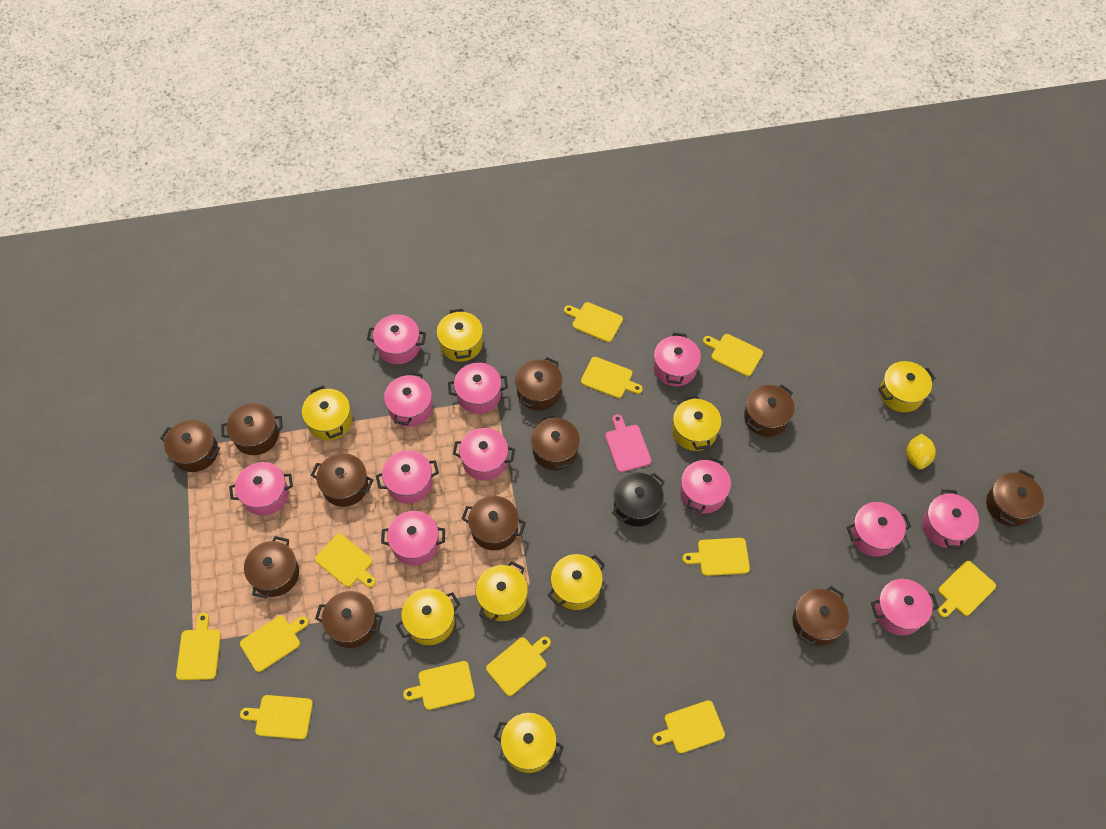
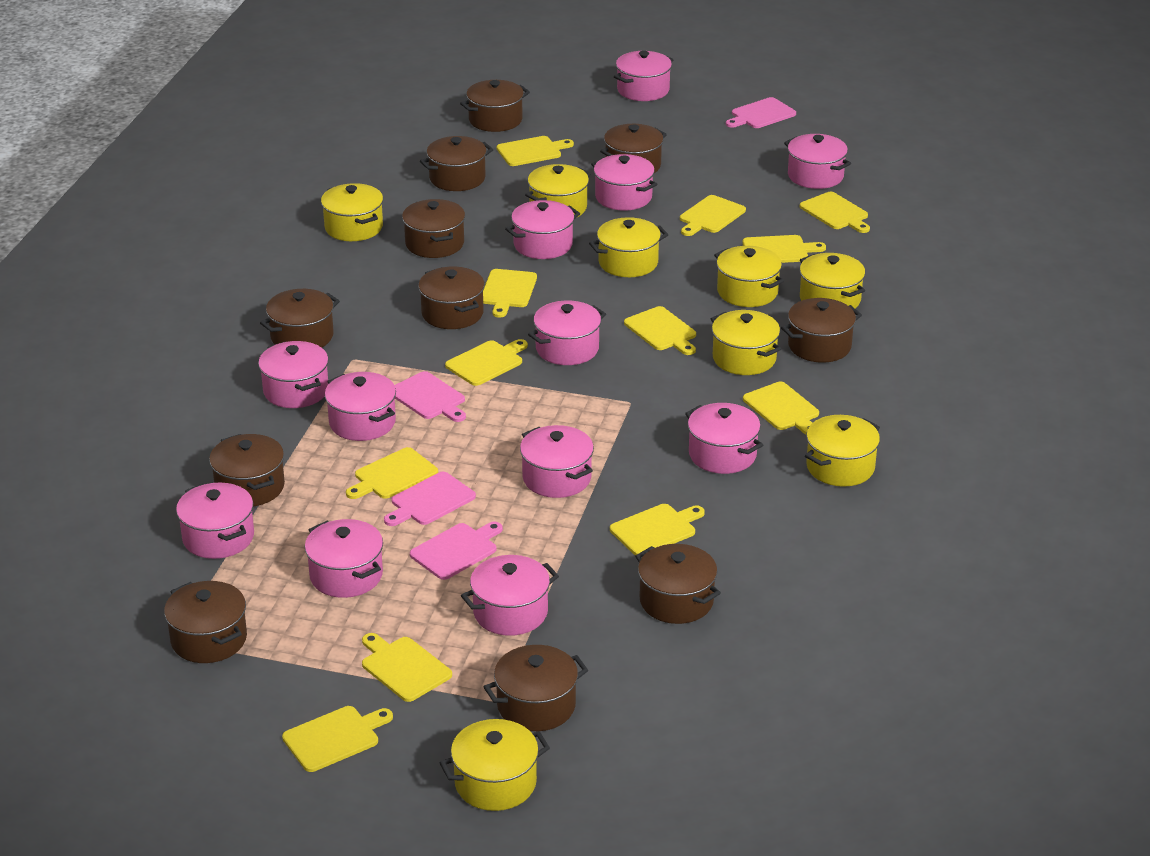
black pot: [612,473,665,527] = 1 -> none = 0
pink cutting board: [605,414,651,472] = 1 -> [384,472,476,526] [395,371,466,422] [410,521,503,580] [726,97,796,128] = 4
yellow lemon: [906,434,936,470] = 1 -> none = 0

